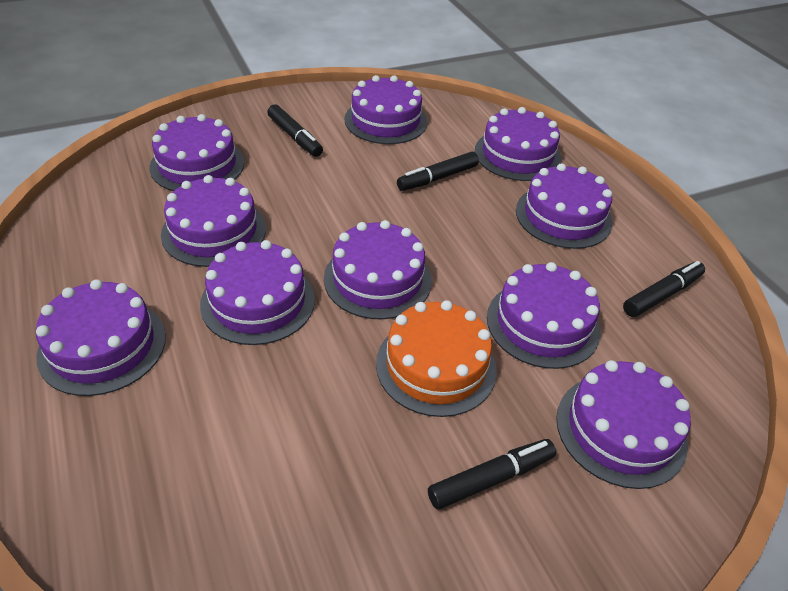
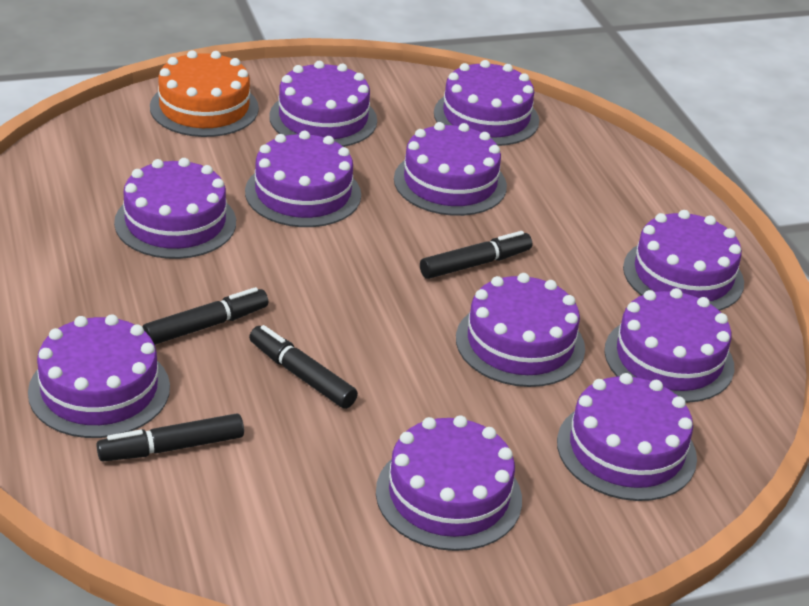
purple cake: [36,279,166,396] [150,114,244,191] [161,175,266,267] [200,240,315,345] [324,220,432,320] [344,75,427,144] [475,107,562,181] [487,262,600,369] [516,163,612,249] [556,360,691,489] = 10 -> [28,314,170,438] [114,158,236,259] [245,131,361,227] [269,61,377,147] [376,415,522,551] [394,122,507,216] [434,60,539,146] [456,273,585,387] [557,373,697,501] [604,288,734,403] [623,210,744,311] = 11

